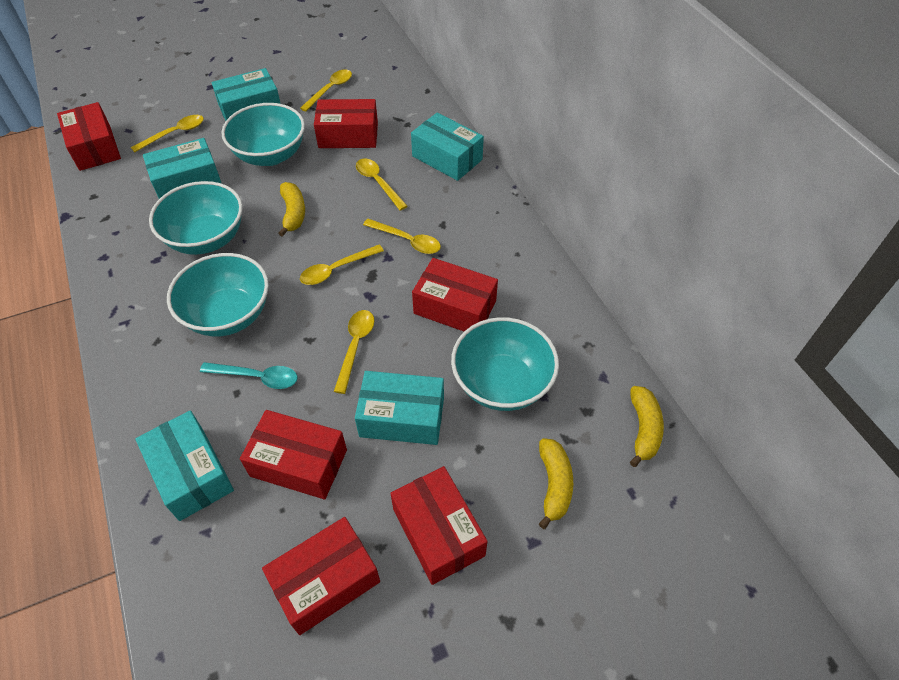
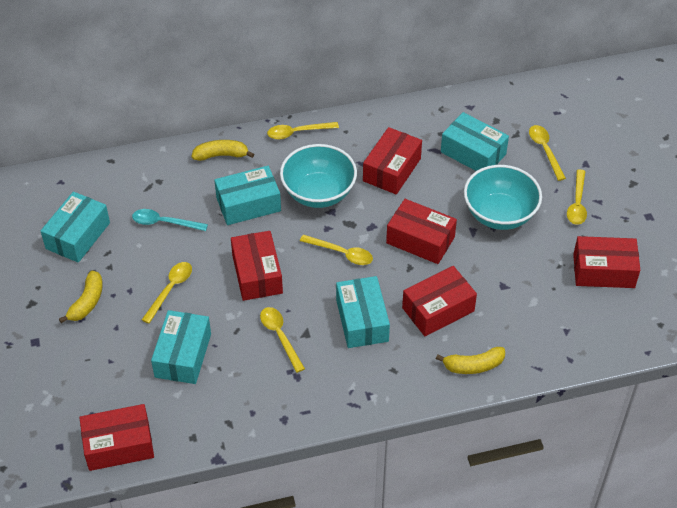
turquoise bowl: [149,181,243,255] [167,253,269,337] [221,103,305,166] [451,317,559,411] = 4 -> [280,144,357,208] [464,165,542,230] = 2

